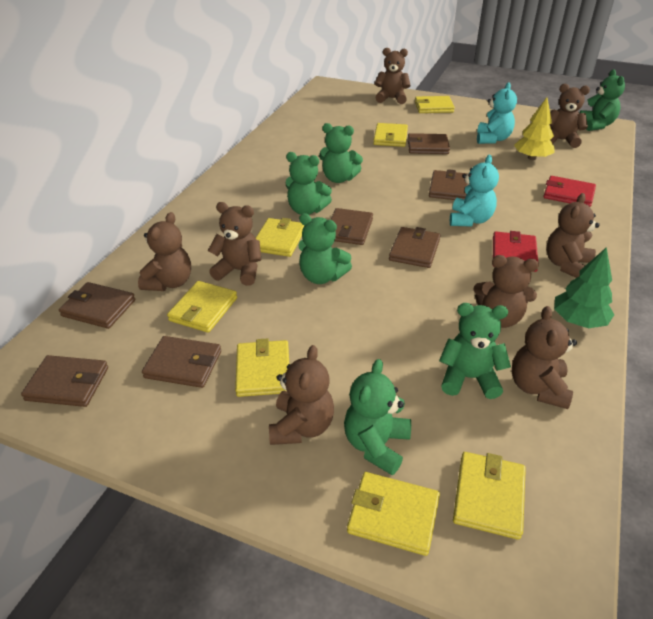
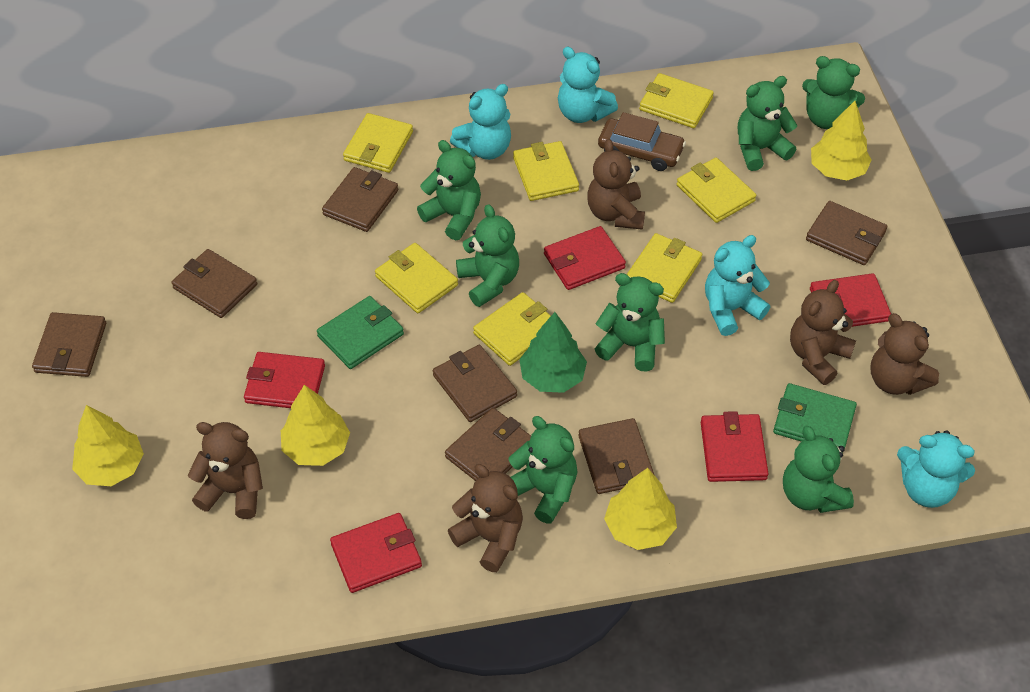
brown car: none = 0 -> [598,112,686,171] = 1
brown teddy bear: [138,212,191,291] [208,202,261,286] [269,345,334,445] [375,48,410,104] [473,255,539,328] [512,306,577,409] [546,193,600,278] [549,84,590,148] = 8 -> [188,422,263,519] [448,464,523,572] [587,139,645,230] [790,280,856,385] [870,313,939,395] = 5
green teddy bear: [286,152,332,215] [298,213,352,284] [319,123,363,183] [344,359,411,475] [439,303,511,399] [579,69,625,131] = 6 -> [417,140,481,240] [456,204,519,307] [509,416,577,524] [595,273,665,372] [738,76,798,171] [783,426,854,513] [802,56,865,129] = 7
green wallet: none = 0 -> [317,296,404,369] [773,383,857,453] = 2
red wallet: [493,231,538,272] [543,176,596,207] = 2 -> [244,352,325,408] [330,513,422,593] [544,226,626,290] [701,411,769,482] [810,273,891,327] = 5
turquoise teddy bear: [450,155,499,226] [477,82,517,144] = 2 -> [450,84,511,160] [558,47,618,123] [705,235,770,336] [897,430,975,508] = 4
yellow tree: [514,97,555,160] = 1 -> [72,405,144,486] [281,385,350,466] [604,468,677,550] [811,101,872,180] = 4

